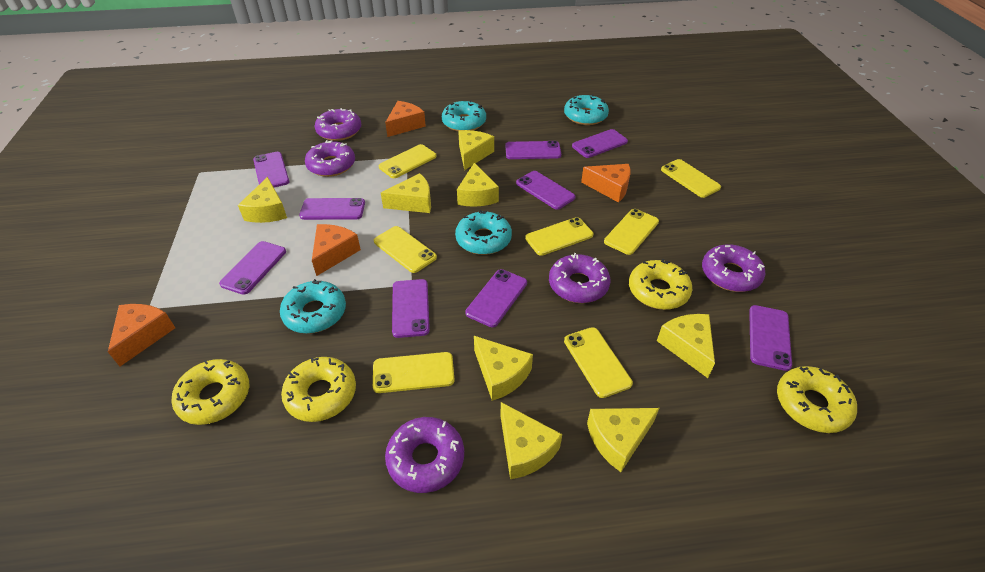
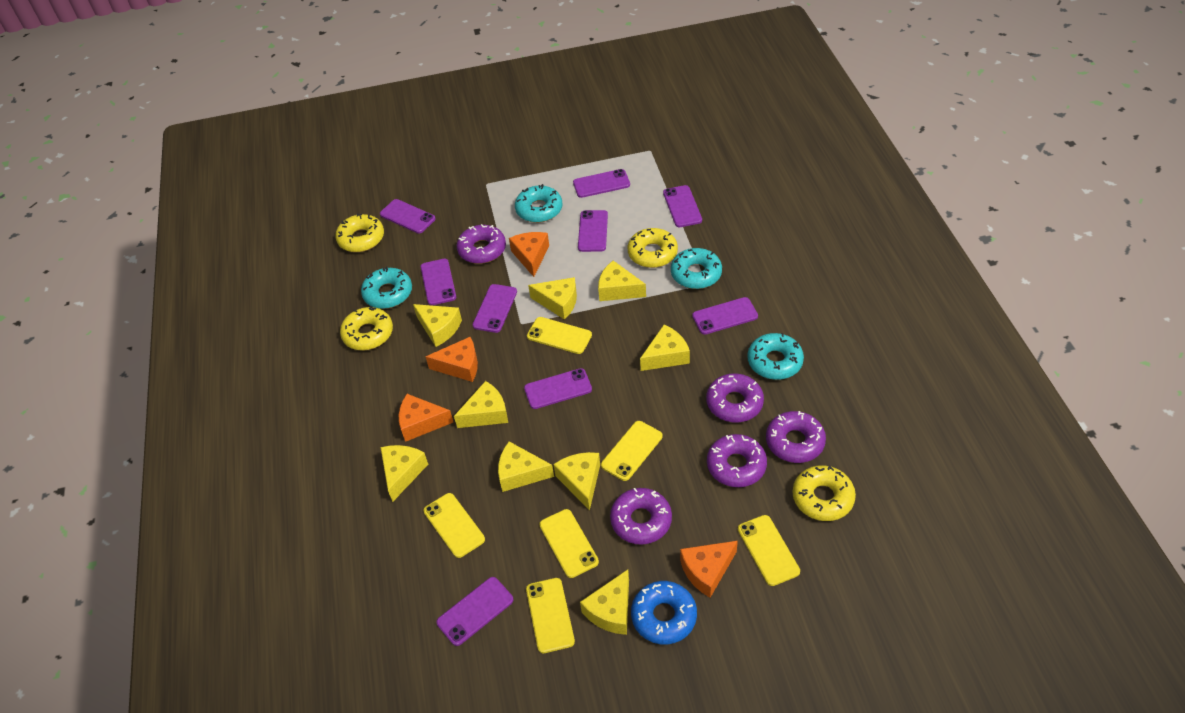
blue donut: none = 0 -> [631,581,697,644] = 1
yellow cheese: [238,177,287,223] [381,173,431,213] [457,163,499,207] [458,130,494,170] [474,336,533,401] [501,402,562,479] [587,408,659,472] [657,314,715,378] = 8 -> [381,445,428,502] [413,304,462,347] [454,381,508,428] [498,441,554,492] [528,277,577,320] [553,452,600,511] [580,570,629,635] [598,261,646,301] [640,325,690,371] = 9
yellow phone: [373,352,455,393] [374,226,437,273] [379,144,437,178] [525,217,593,256] [564,327,633,398] [604,209,659,255] [661,159,721,198] = 7 -> [424,493,485,558] [526,578,575,653] [527,317,592,354] [539,509,599,578] [601,421,662,481] [738,515,800,586] = 6

